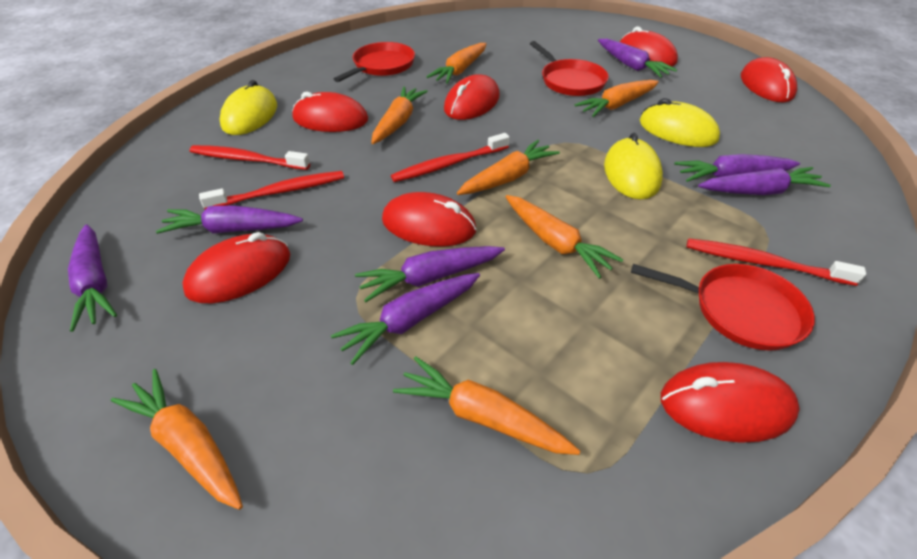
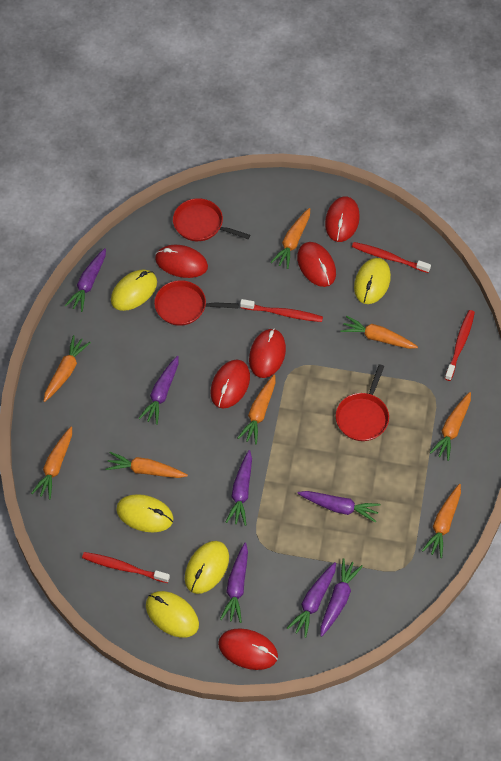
orange carrot: [111,369,243,510] [371,87,428,144] [393,356,580,455] [426,43,487,84] [457,140,560,195] [506,195,624,279] [575,80,659,117] = 7 -> [31,427,72,500] [44,335,91,402] [106,452,188,478] [238,374,275,444] [271,208,310,269] [340,316,418,349] [422,484,461,558] [430,392,471,461] = 8
red mouse: [182,232,290,303] [292,92,368,132] [382,192,476,247] [444,74,500,120] [620,27,678,67] [661,362,800,443] [741,57,797,102] = 7 -> [155,245,208,278] [211,360,250,409] [218,628,278,670] [249,328,286,378] [297,242,336,287] [325,196,360,242] = 6
yellow mouse: [220,80,277,135] [604,133,663,200] [640,98,720,147] = 3 -> [111,270,157,311] [116,494,174,532] [146,591,199,638] [185,541,229,594] [354,258,391,304] = 5

